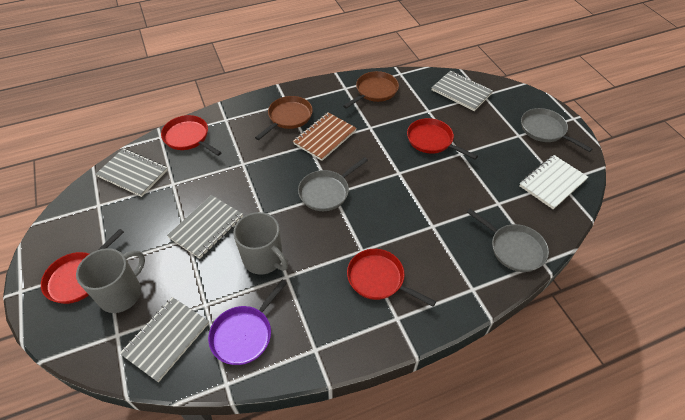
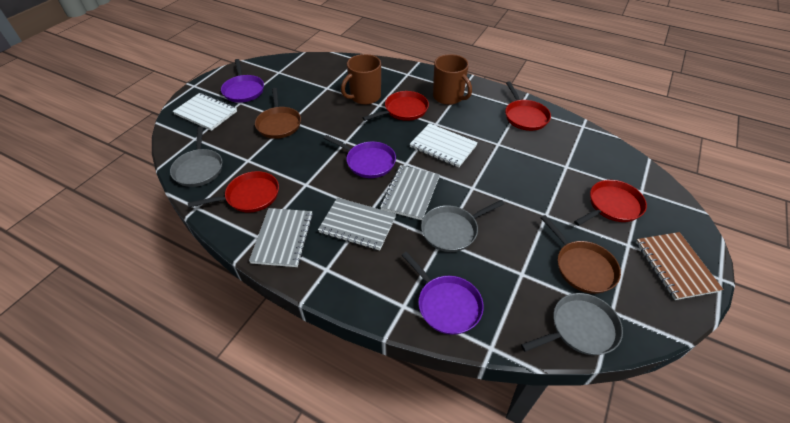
brown mug: none = 0 -> [341,54,381,105] [433,54,472,105] = 2
grey mug: [76,248,145,313] [233,212,288,275] = 2 -> none = 0
grey notebook: [96,148,168,197] [119,297,209,382] [167,195,243,259] [432,71,493,111] = 4 -> [249,208,313,267] [318,198,396,251] [380,165,440,220] = 3
purple pan: [208,280,287,365] = 1 -> [221,59,264,103] [324,135,396,178] [402,252,484,335] = 3
white notebook: [519,155,588,209] = 1 -> [173,93,237,131] [410,123,478,167] = 2

